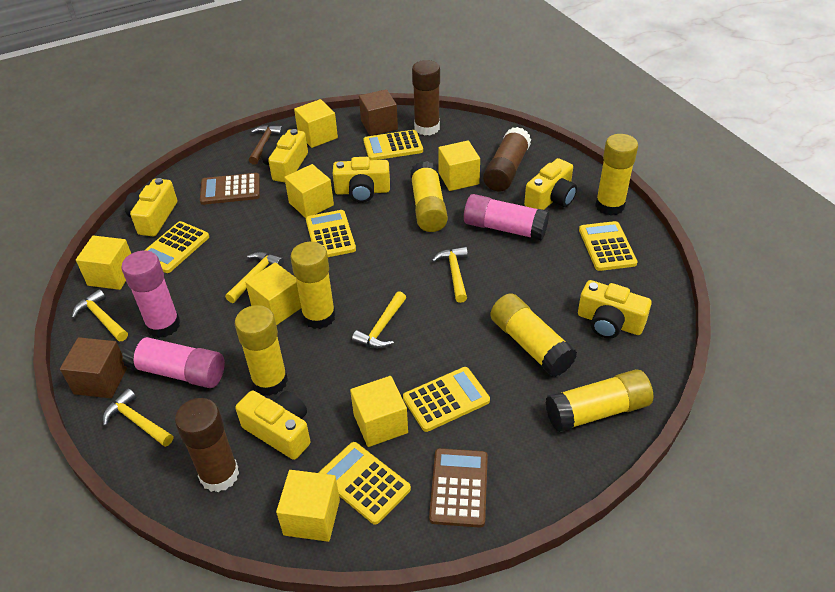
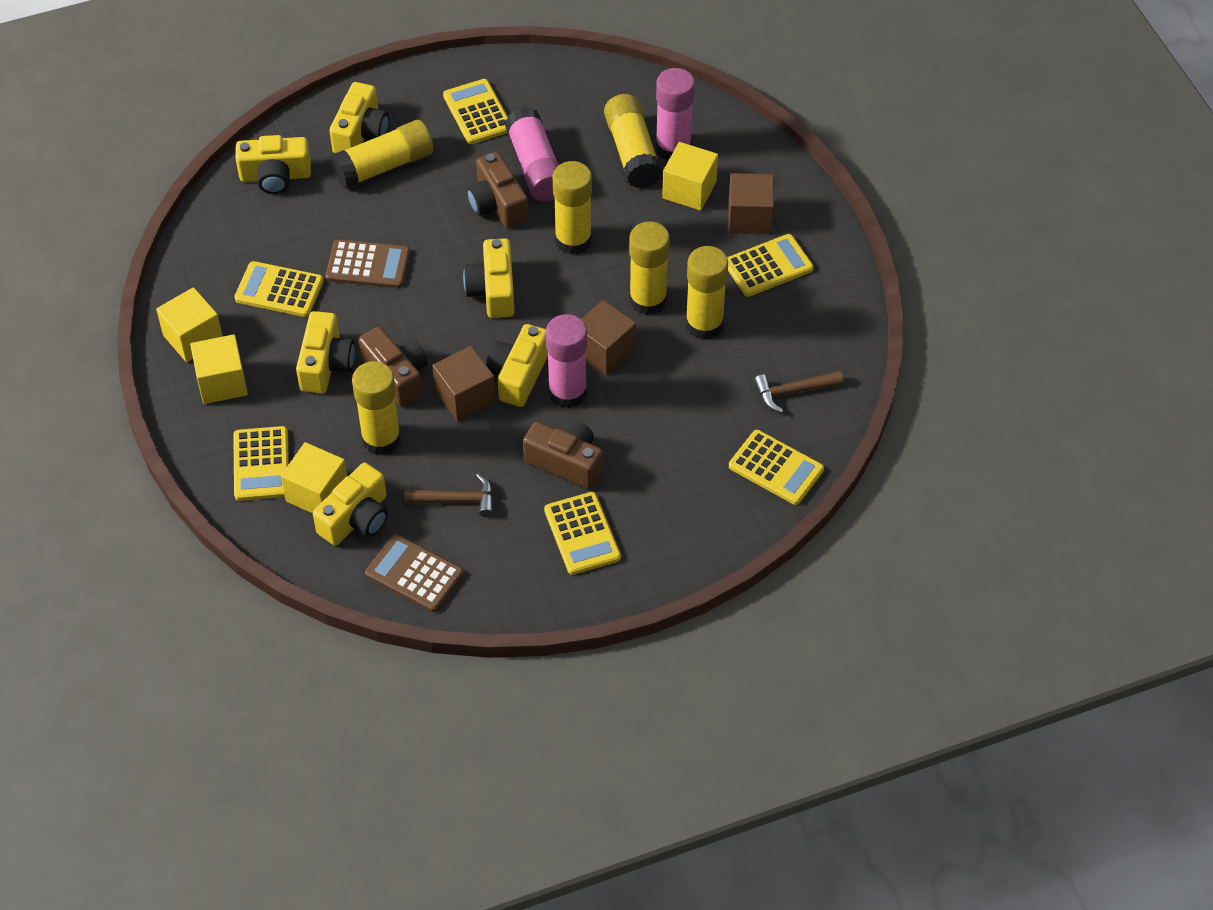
brown camera: none = 0 -> [358,327,428,407] [467,152,529,228] [523,419,603,489] = 3
brown cube: [60,337,127,398] [359,89,398,136] = 2 -> [432,346,496,421] [581,300,636,376] [728,173,774,234] = 3
brown glue stick: [175,398,239,492] [412,60,440,135] [483,127,531,191] = 3 -> none = 0
brown hammer: [249,125,283,165] = 1 -> [405,474,494,517] [754,371,843,413] = 2
yellow cube: [76,235,131,290] [245,262,301,325] [276,470,340,542] [284,164,334,218] [294,99,338,148] [350,376,408,447] [438,140,480,191] = 7 -> [156,287,223,362] [190,334,248,404] [281,442,347,513] [662,142,718,211] = 4
yellow hammer: [72,289,128,341] [103,388,173,447] [225,252,284,303] [352,291,406,349] [432,247,468,303] = 5 -> none = 0

